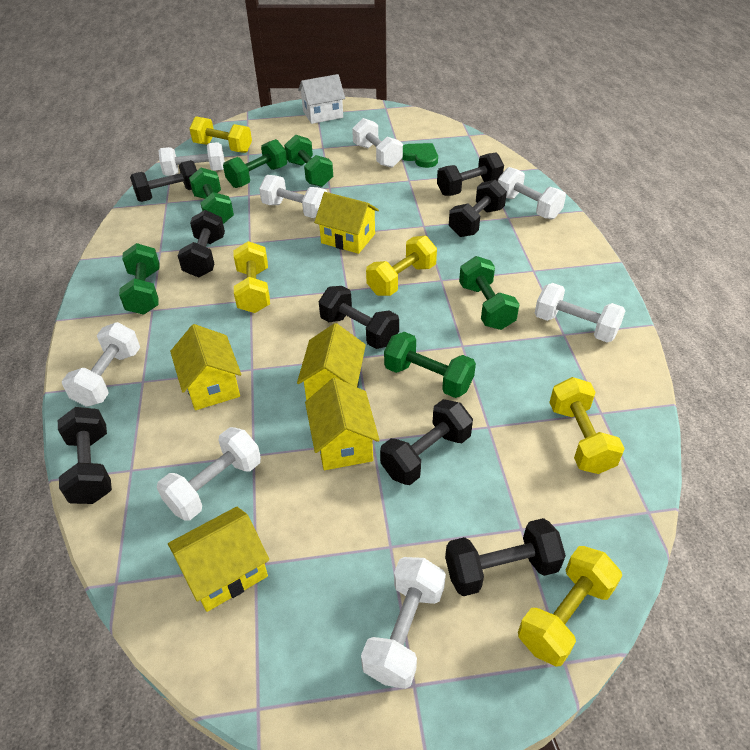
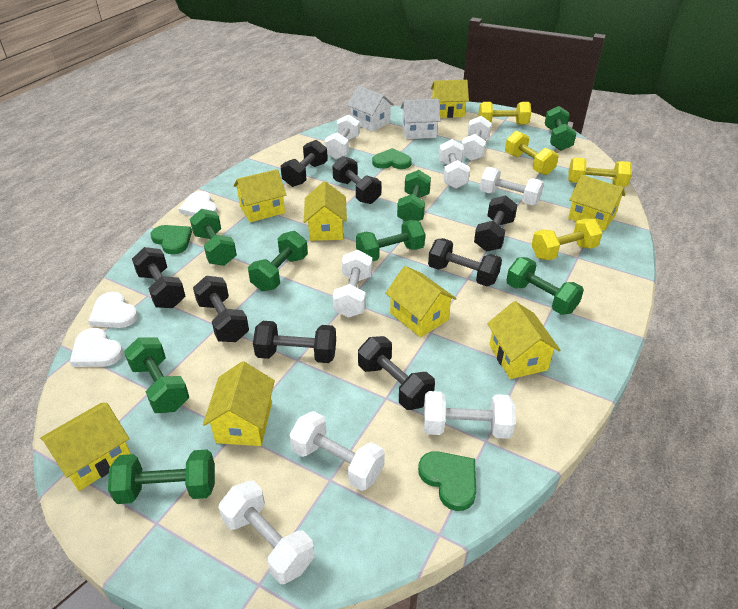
green dumbbell: [119,243,159,315] [189,168,234,224] [223,139,287,188] [284,135,333,187] [384,332,476,398] [459,256,520,330] = 6 -> [108,449,215,504] [124,338,189,413] [190,209,237,266] [248,231,308,291] [356,220,425,262] [397,170,431,221] [506,257,584,315] [545,106,577,151] = 8
green heart: [402,143,438,168] = 1 -> [150,225,192,255] [372,148,412,169] [418,451,476,511] = 3
white heart: none = 0 -> [70,328,123,367] [88,292,138,328] [178,191,218,216] = 3
white house: [298,74,345,124] = 1 -> [347,86,394,132] [401,99,441,139] = 2
yellow dumbbell: [189,116,252,153] [234,241,270,313] [366,236,437,296] [518,546,622,667] [549,377,625,474] = 5 -> [478,102,531,125] [505,131,559,175] [531,219,603,260] [568,158,632,187] = 4
yellow house: [168,507,269,612] [170,324,241,410] [297,323,366,401] [305,378,380,470] [314,192,379,254] = 5 -> [40,403,131,491] [203,361,275,446] [233,169,286,222] [304,181,347,241] [385,266,457,337] [431,80,469,118] [487,301,560,379] [568,175,625,231] = 8

